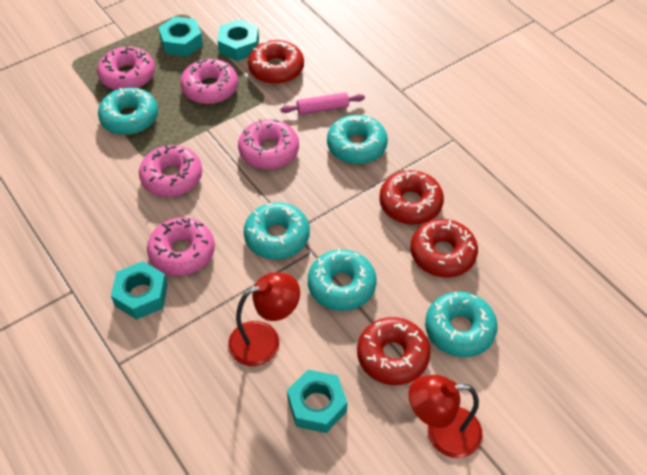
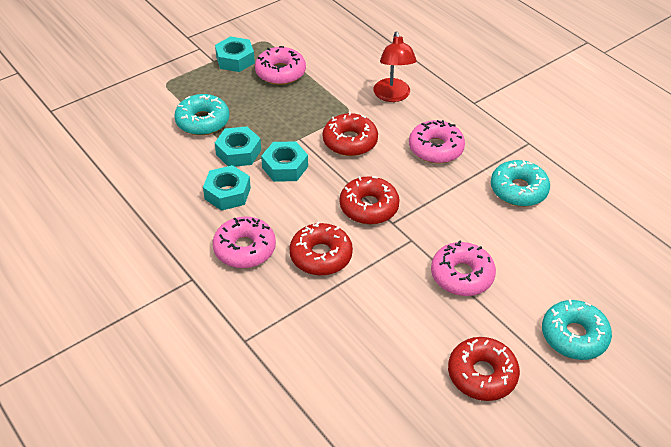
pink donut: [97,46,155,90] [139,145,202,197] [147,217,215,276] [180,59,238,104] [238,119,299,169] = 5 -> [213,216,276,268] [255,46,306,85] [409,120,465,163] [431,240,496,296] = 4
pink rolling pin: [280,92,365,115] = 1 -> none = 0
red lamp: [228,273,300,366] [409,375,482,458] = 2 -> [373,31,417,102] = 1
turquoise donut: [98,87,158,135] [244,202,310,259] [308,249,377,311] [327,115,388,164] [425,292,498,357] = 5 -> [174,94,230,135] [491,160,550,206] [542,299,612,360] = 3

